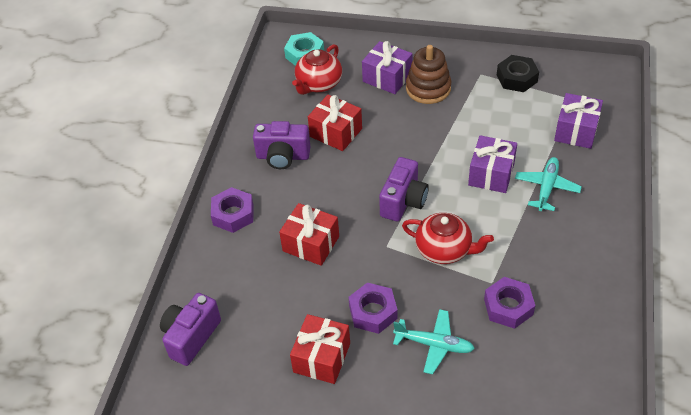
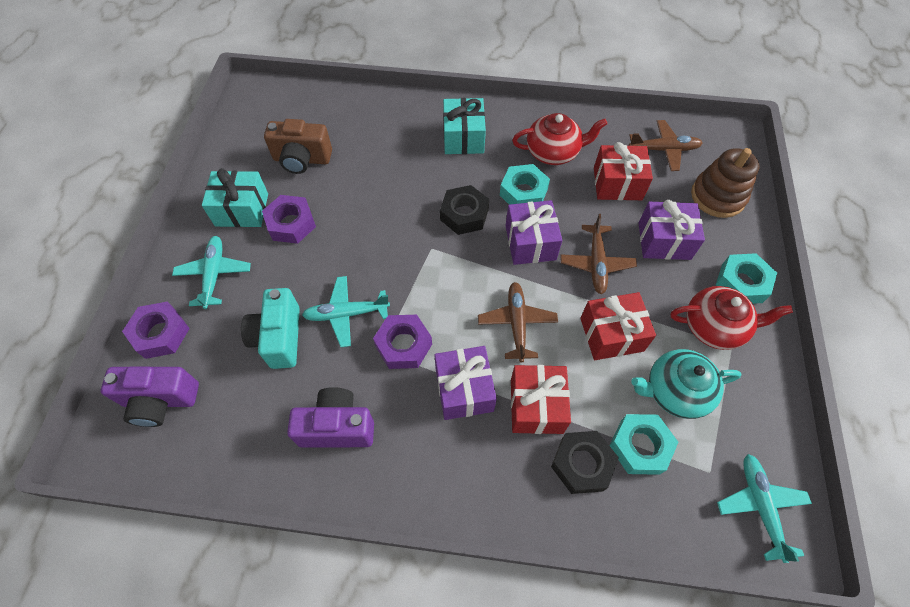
black nut: [497,55,539,92] = 1 -> [440,185,489,235] [551,431,619,494] = 2
brown camera: none = 0 -> [264,119,332,174] = 1
brown plane: none = 0 -> [478,282,558,363] [560,214,637,294] [629,120,703,171] = 3
purple camera: [160,293,221,366] [253,121,311,169] [379,157,429,221] = 3 -> [101,367,199,427] [287,387,374,448] = 2
turquoise camera: none = 0 -> [241,288,300,369] = 1
turquoise gift: none = 0 -> [202,168,268,227] [443,98,486,154] = 2
turquoise nut: [284,32,324,66] = 1 -> [500,164,550,205] [609,414,678,475] [716,253,777,304] = 3
turquoise plane: [393,309,475,374] [515,157,582,211] = 2 -> [172,236,251,309] [302,276,390,347] [717,454,812,563] = 3
turquoise teapot: none = 0 -> [631,349,742,419] = 1

